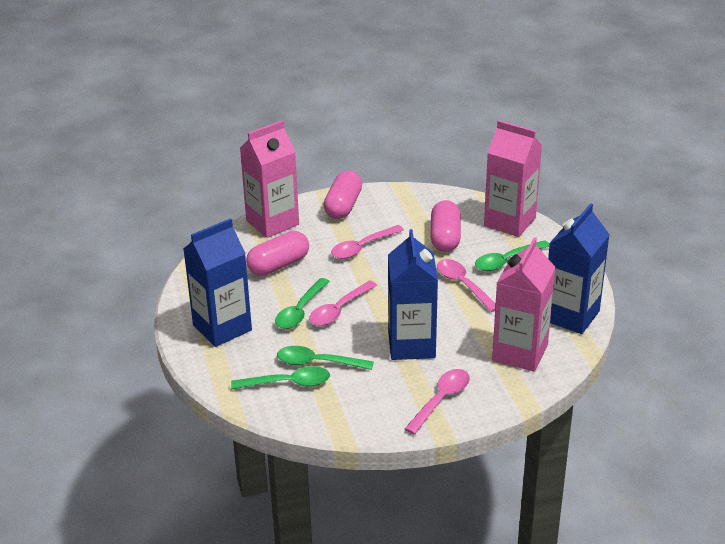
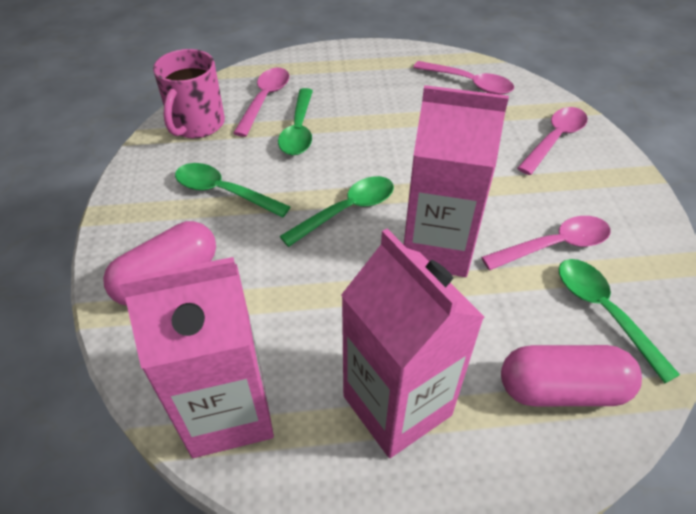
blue carton: [184,218,252,347] [388,229,438,360] [548,203,610,334] = 3 -> none = 0
pink capsule: [246,231,309,276] [324,171,362,219] [430,200,461,252] = 3 -> [103,221,216,306] [501,345,642,406] = 2
pink mug: none = 0 -> [153,49,225,138] = 1

